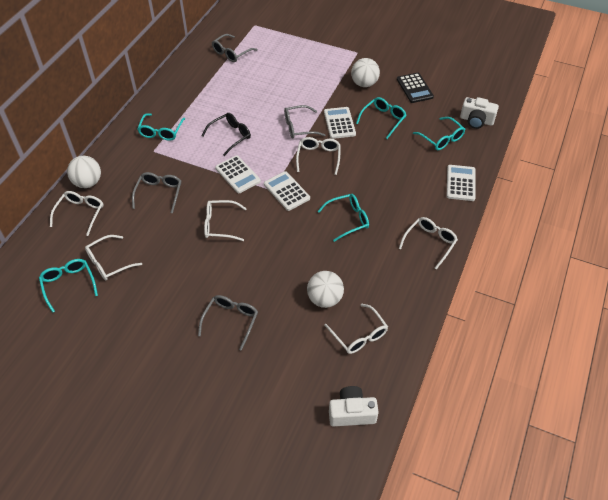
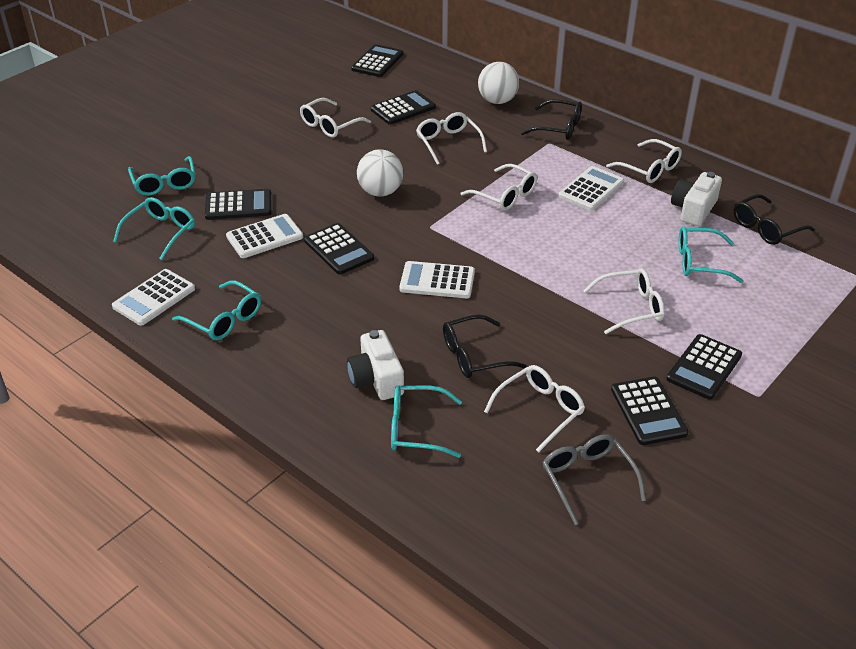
black calculator: [397,73,434,103] = 1 -> [205,189,272,220] [304,223,374,274] [351,44,403,77] [371,90,436,125] [611,377,689,445] [666,334,742,400] = 6
black glasses: [201,113,251,156] = 1 -> [443,315,527,378] [521,99,582,140] [734,194,815,245] = 3
grey glasses: [132,172,181,214] [198,295,258,351] [212,34,258,62] [284,105,325,138] = 4 -> [543,434,646,525] = 1
white ball: [67,156,101,188] [307,271,344,308] [351,58,380,87] = 3 -> [357,149,403,197] [478,62,519,104] = 2

